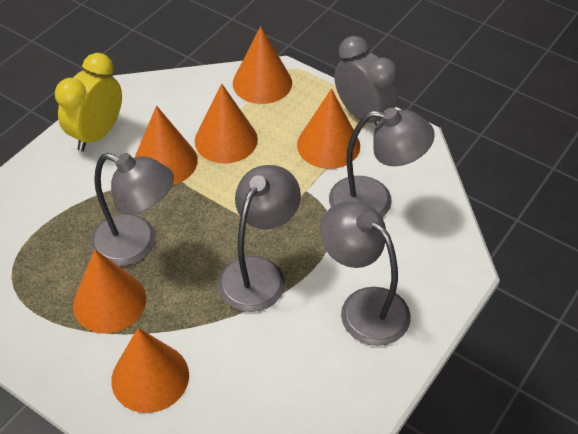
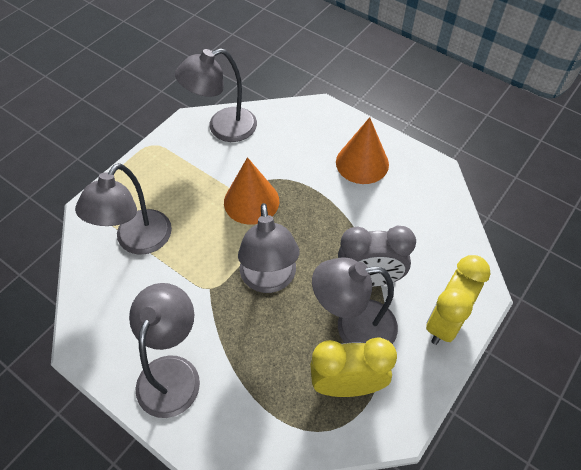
grey lamp: [90,153,174,266] [218,165,301,312] [320,202,411,346] [329,108,435,217] = 4 -> [75,163,172,255] [129,283,200,418] [175,48,257,142] [238,203,300,293] [312,257,398,344] = 5
orange cone: [73,249,146,333] [111,328,189,413] [135,106,198,185] [195,84,258,164] [233,26,292,104] [297,89,360,169] = 6 -> [224,157,279,225] [336,117,389,184] = 2
yellow clock: [55,53,122,151] = 1 -> [310,338,397,397] [426,255,490,345] = 2

